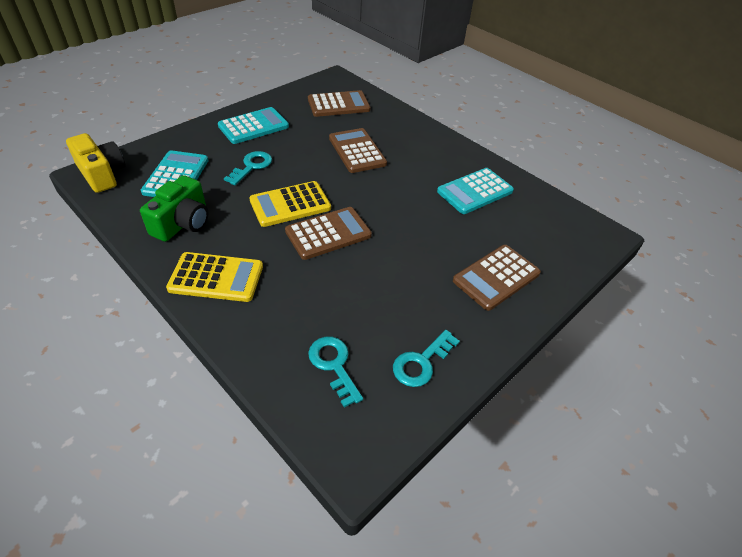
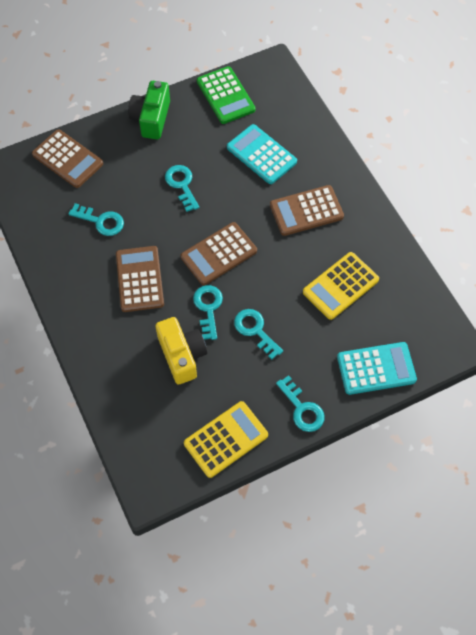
green calculator: none = 0 -> [197,66,255,124] = 1
turquoise calculator: [141,150,209,197] [218,107,289,144] [437,168,514,214] = 3 -> [227,124,297,184] [337,342,417,395] = 2
turquoise key: [224,151,272,185] [308,337,363,408] [393,330,460,387] = 3 -> [68,203,124,236] [165,165,199,212] [193,285,223,340] [234,309,283,360] [276,375,325,432] = 5

